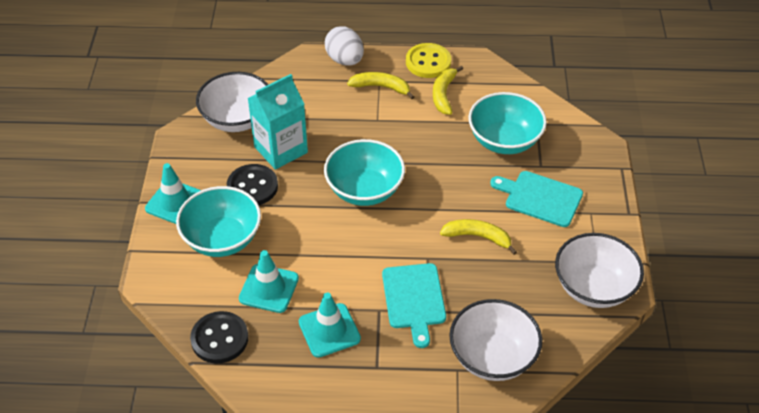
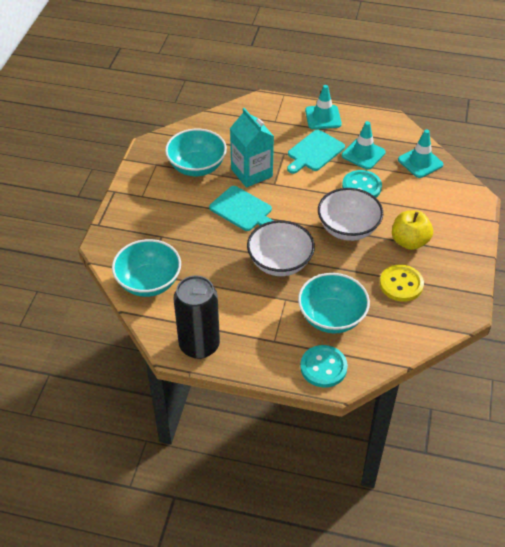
black button: [190,311,248,364] [227,164,278,205] = 2 -> none = 0
black can: none = 0 -> [174,276,220,359] = 1
turquoise button: none = 0 -> [300,345,348,388] [342,170,382,197] = 2
white bowl: [196,72,268,132] [449,299,542,381] [555,233,644,308] = 3 -> [247,220,315,276] [318,188,383,241] = 2
white egg: [325,26,364,66] = 1 -> none = 0
yellow apple: none = 0 -> [392,210,433,250] = 1
yellow banana: [347,72,414,99] [433,66,463,115] [440,219,517,255] = 3 -> none = 0

